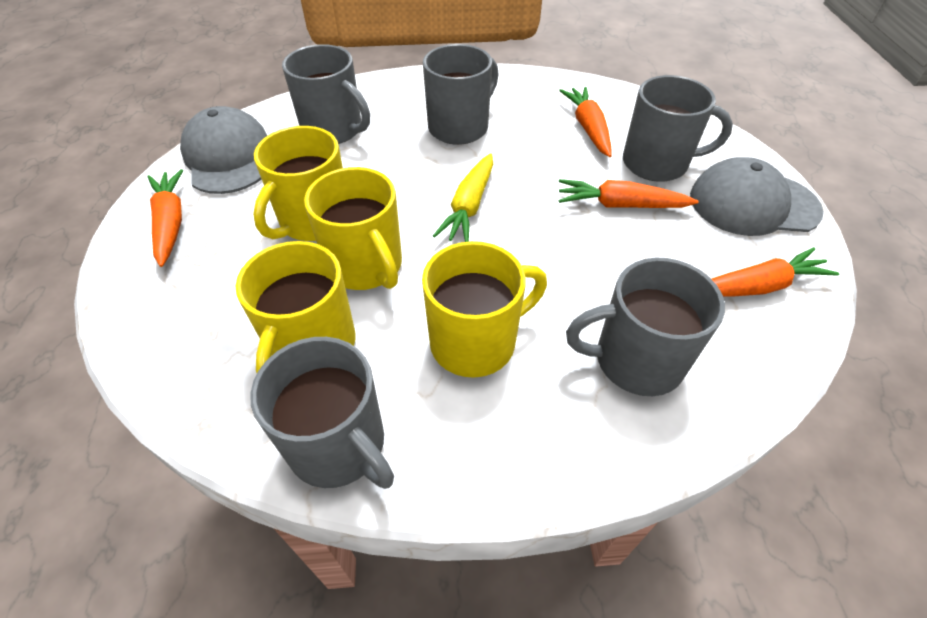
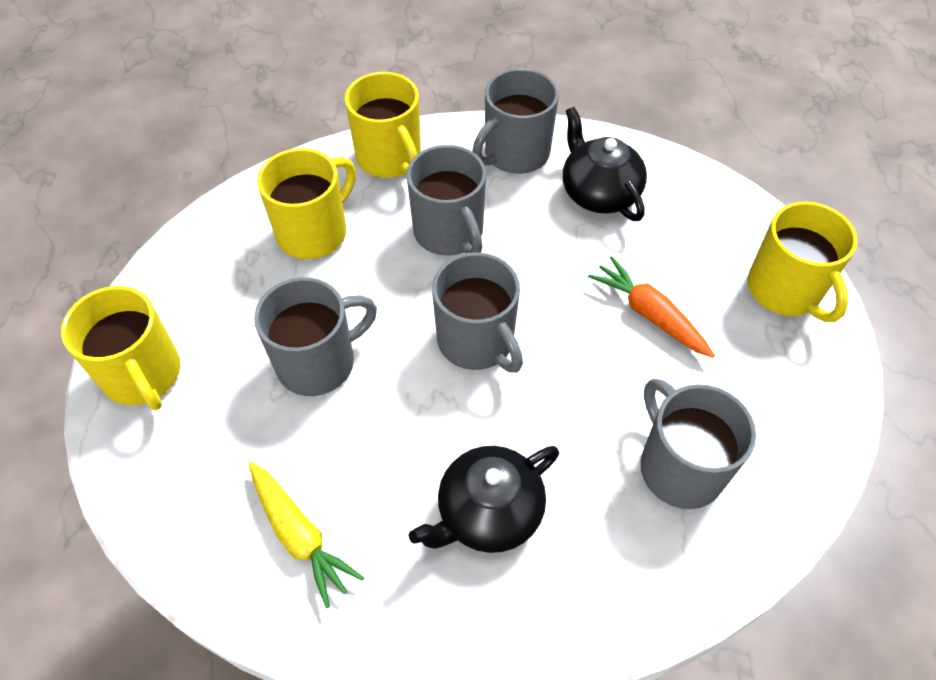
black teapot: none = 0 -> [409,446,559,553] [563,107,647,221] = 2
grey cap: [180,106,267,194] [690,157,824,236] = 2 -> none = 0
orange carrot: [148,169,183,267] [558,179,699,208] [559,87,612,157] [712,247,840,297] = 4 -> [588,256,715,358] = 1

